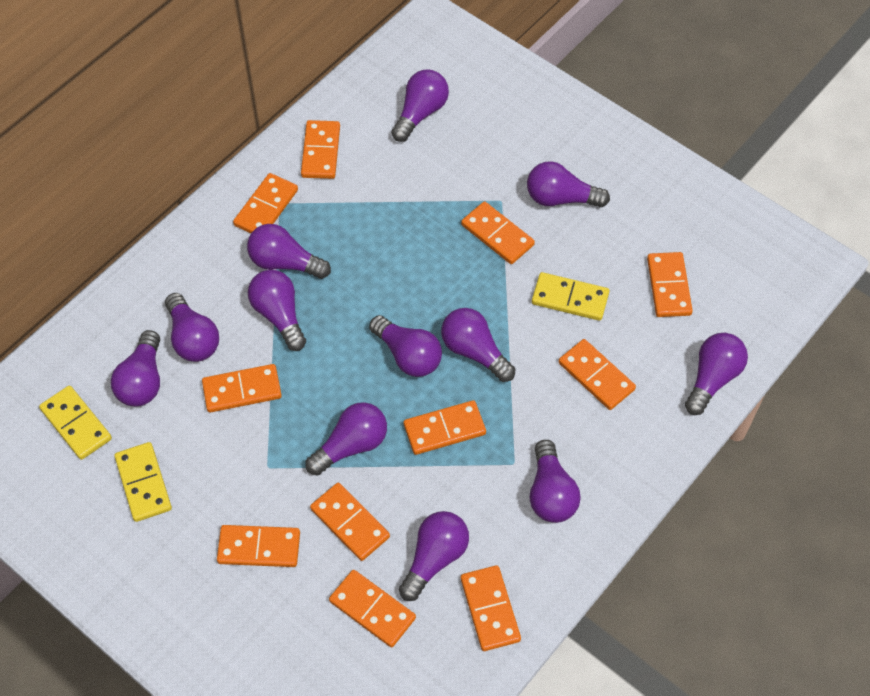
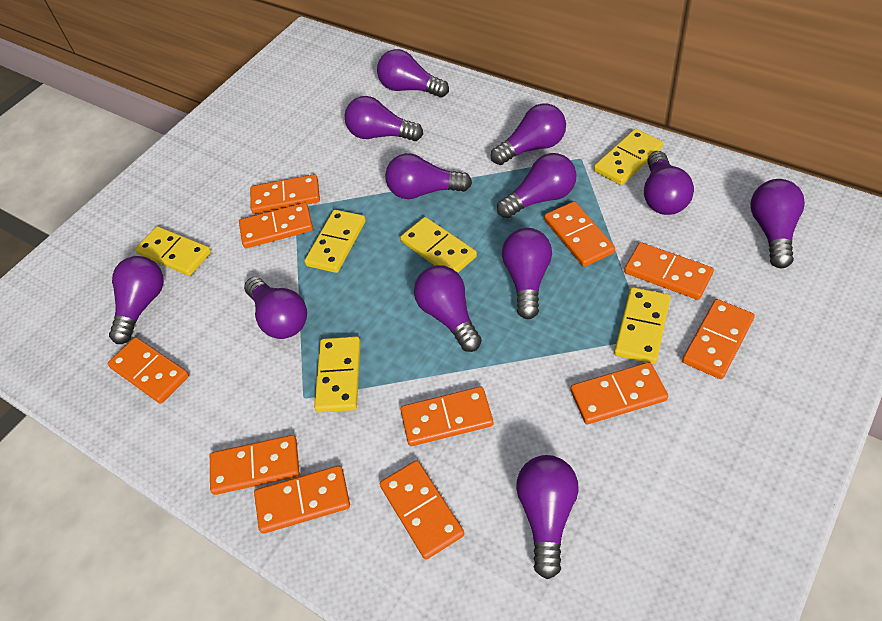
yellow domino: [39,386,112,460] [114,442,172,522] [532,272,609,321] = 3 -> [135,226,211,276] [304,210,366,273] [314,336,360,412] [400,217,477,273] [594,129,663,185] [614,287,671,364] = 6

